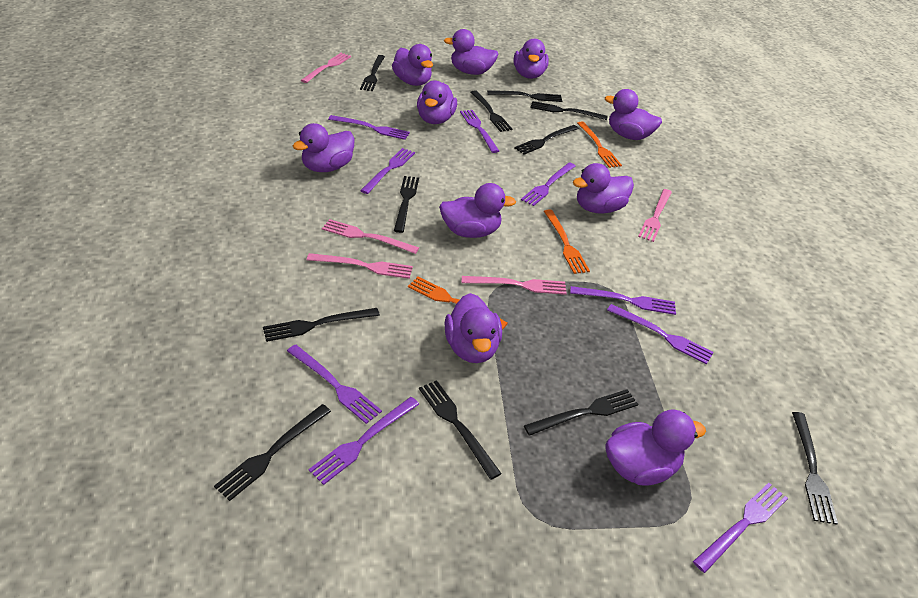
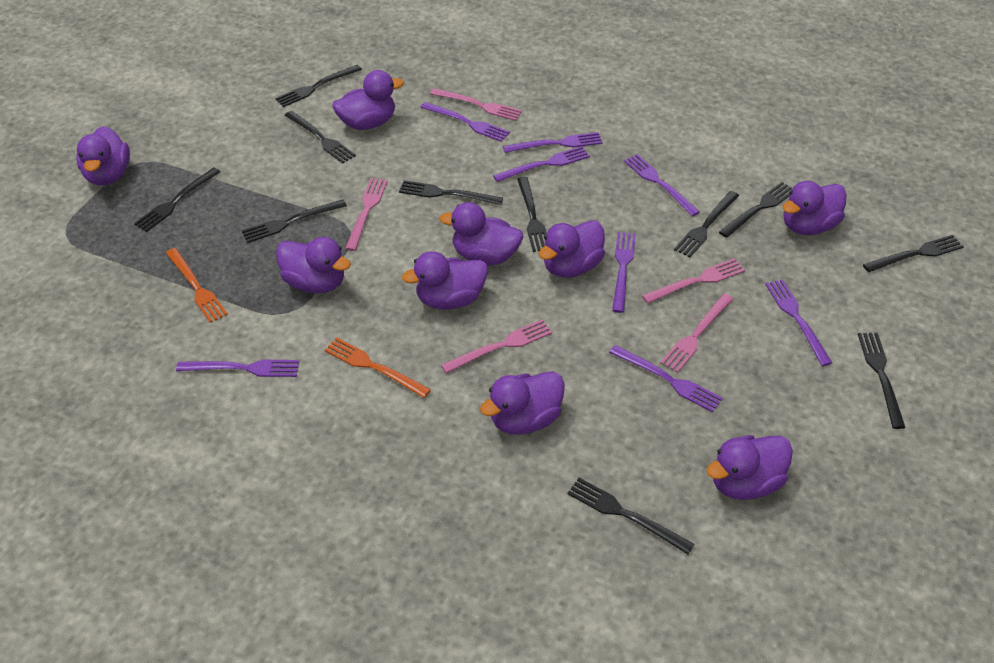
orange fork: [408,277,508,329] [544,209,590,274] [577,122,622,168] = 3 -> [166,248,228,323] [324,338,431,398] = 2
purple duck: [293,123,355,172] [392,44,433,86] [417,81,457,124] [439,183,516,238] [444,29,499,75] [444,293,502,363] [514,39,549,79] [573,163,634,213] [605,89,662,140] [605,410,706,486] = 10 -> [76,126,130,186] [276,237,351,294] [332,70,404,130] [402,251,488,310] [439,202,523,265] [480,371,565,435] [539,220,605,278] [707,435,793,500] [782,181,847,235] = 9
purple fork: [287,345,382,424] [308,397,419,485] [328,115,410,140] [360,148,415,194] [460,110,499,153] [521,162,576,206] [570,286,676,315] [607,304,714,365] [693,483,788,573] = 9 -> [176,360,299,377] [420,102,510,142] [493,146,590,182] [503,132,603,153] [609,345,723,413] [612,232,636,313] [624,154,700,216] [765,279,832,366] = 8

